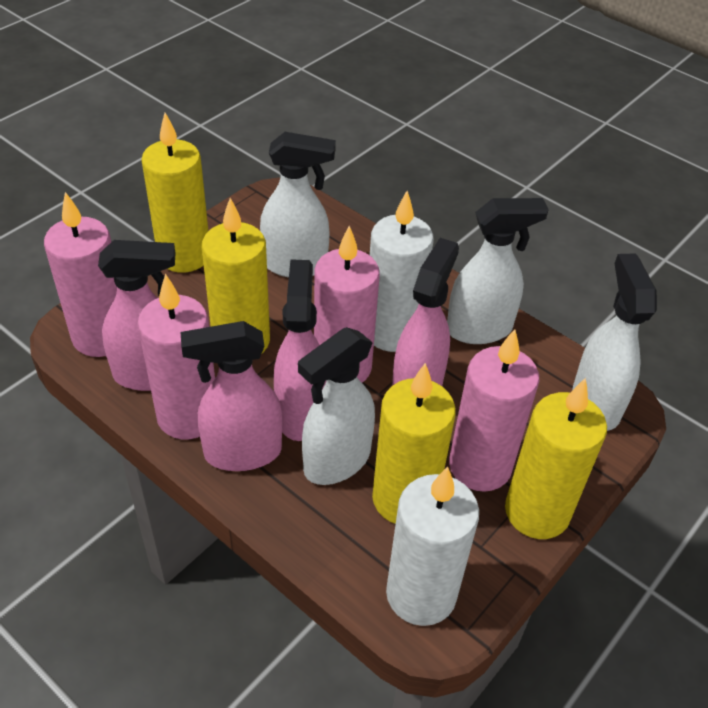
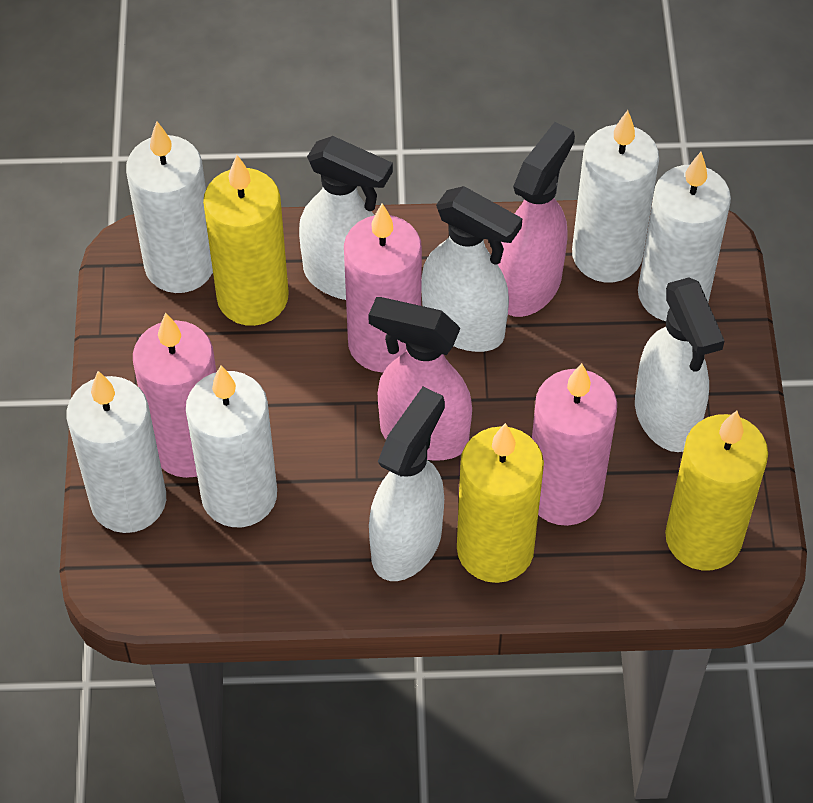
pink candle: [44,192,117,357] [137,274,215,439] [314,226,380,383] [449,329,539,492] = 4 -> [133,313,216,478] [344,204,422,372] [532,363,617,526] = 3
pink spray bottle: [98,240,175,391] [181,321,282,471] [274,259,326,441] [392,238,459,386] = 4 -> [368,297,472,461] [497,122,575,317] = 2
white candle: [370,191,434,352] [386,466,479,626] = 2 -> [67,371,166,533] [126,121,213,293] [186,365,277,527] [572,110,659,282] [638,152,731,321] = 5
yellow candle: [141,113,208,273] [202,198,270,353] [372,363,456,524] [505,378,607,539] = 4 -> [203,155,289,326] [457,423,544,583] [665,411,768,571] = 3

